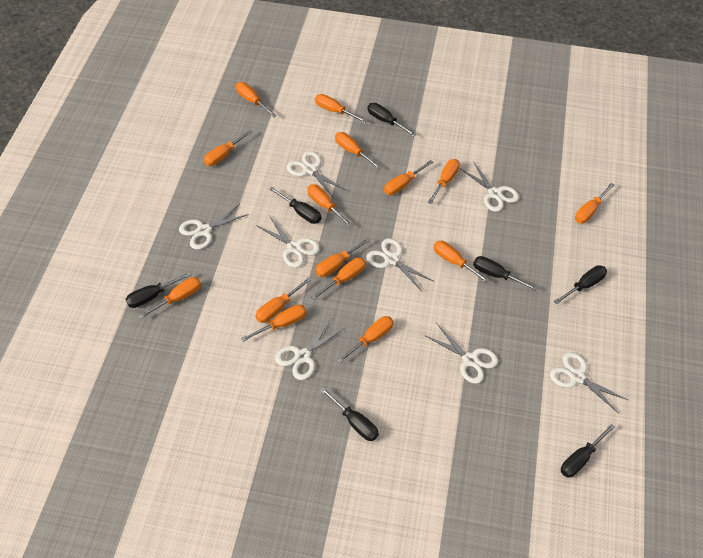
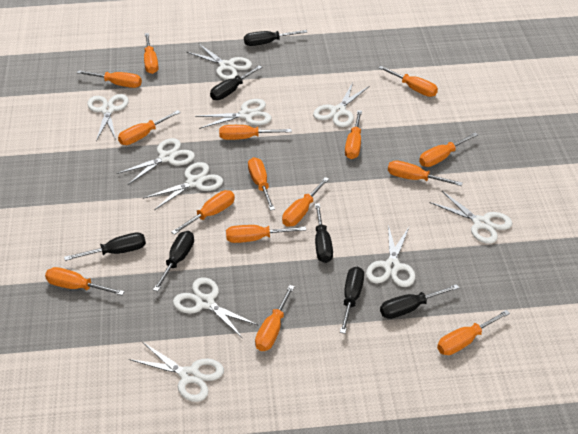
white scissors: [179,204,249,250] [256,217,320,268] [275,319,344,380] [287,151,347,197] [366,238,433,291] [424,324,498,384] [461,161,519,212] [550,352,628,413] = 8 -> [87,94,129,141] [117,138,195,185] [129,342,224,402] [143,162,223,210] [173,278,259,339] [187,43,252,80] [195,99,272,129] [313,82,369,127] [366,225,415,287] [429,191,512,244] = 10

